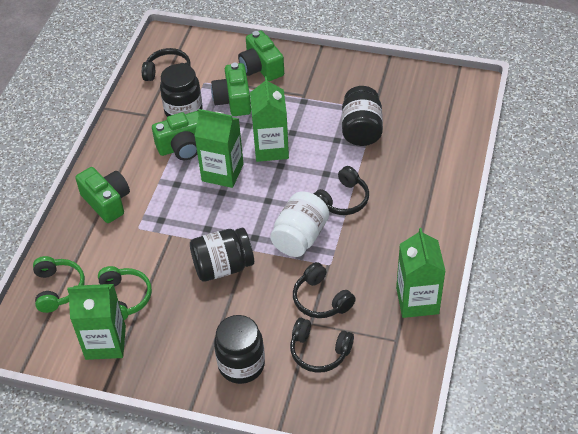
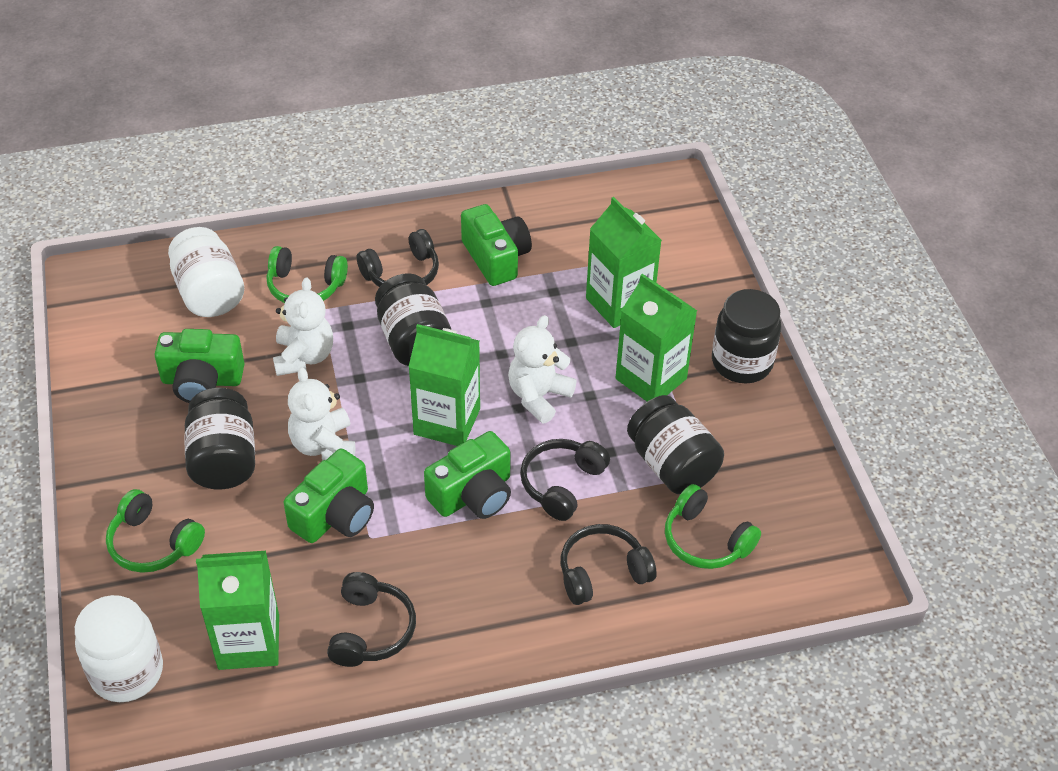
green headphones: [33,256,85,313] [98,266,152,320] = 2 -> [106,489,205,573] [267,246,348,303] [665,484,761,569] = 3
white jar: [270,192,329,257] = 1 -> [75,595,163,702] [168,227,244,317] = 2
white teddy bear: none = 0 -> [273,277,333,376] [288,367,355,461] [508,315,577,423] = 3

